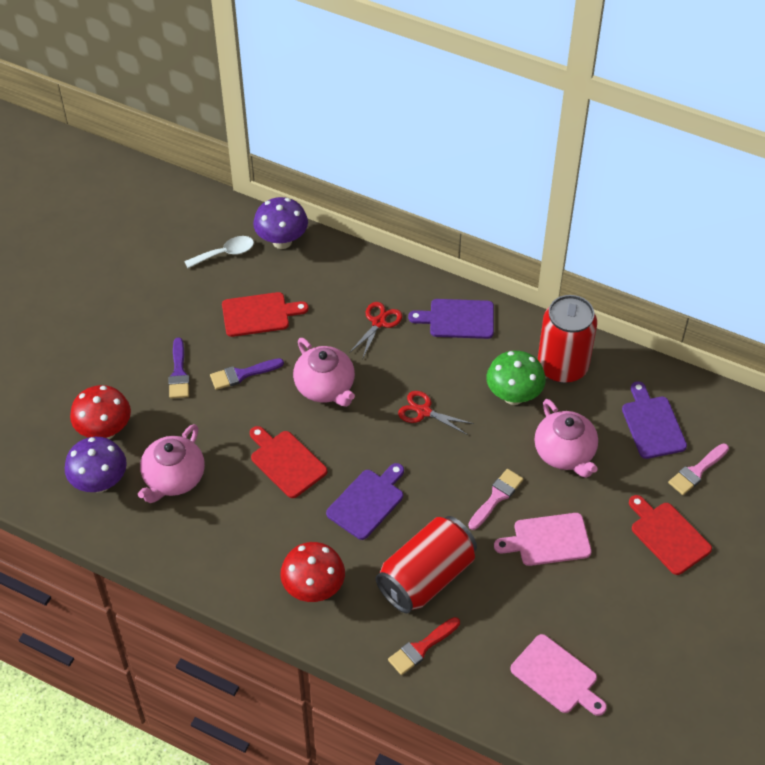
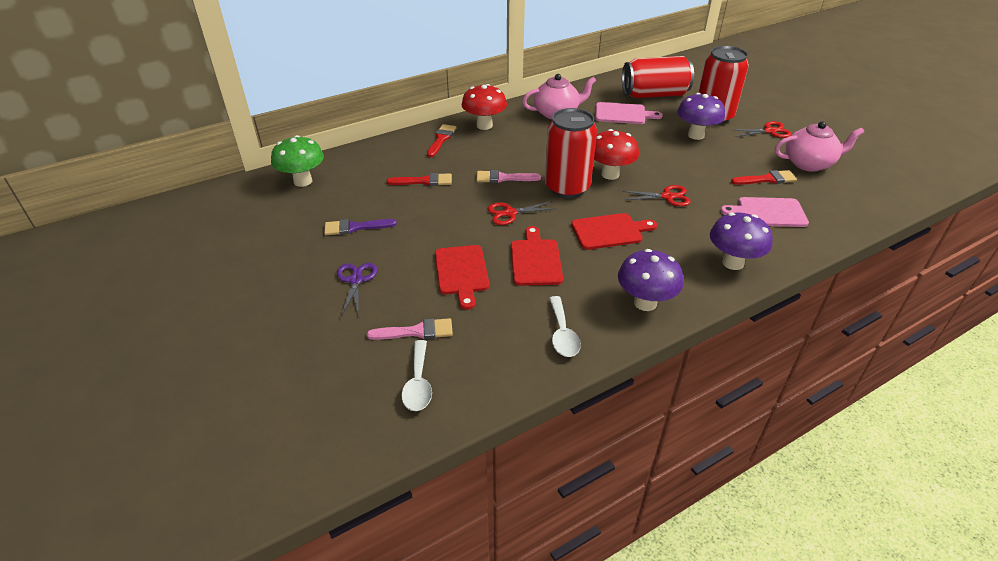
pink teapot: [138,424,205,503] [293,338,355,407] [535,399,598,478] = 3 -> [522,74,596,119] [775,121,865,172] = 2
purple brush: [168,337,189,399] [210,358,284,390] = 2 -> [324,219,397,235] = 1
purple cutting board: [326,463,404,540] [408,299,494,339] [622,381,687,459] = 3 -> none = 0
purple mushroom: [65,437,127,493] [253,197,308,249] = 2 -> [618,249,684,311] [677,93,725,140] [710,213,773,270] = 3
purple scissors: none = 0 -> [337,263,377,317] = 1
red brush: [388,617,460,675] = 1 -> [386,173,452,186] [427,124,456,157] [731,170,797,185] = 3
red can: [376,516,477,613] [538,295,597,383] = 2 -> [545,108,597,198] [622,56,694,98] [698,46,749,125] = 3
red scissors: [349,302,402,357] [398,391,474,435] = 2 -> [487,201,557,225] [622,185,691,206] [733,121,791,138] = 3
white spoon: [184,236,254,268] = 1 -> [401,340,432,411] [549,296,581,357] = 2

